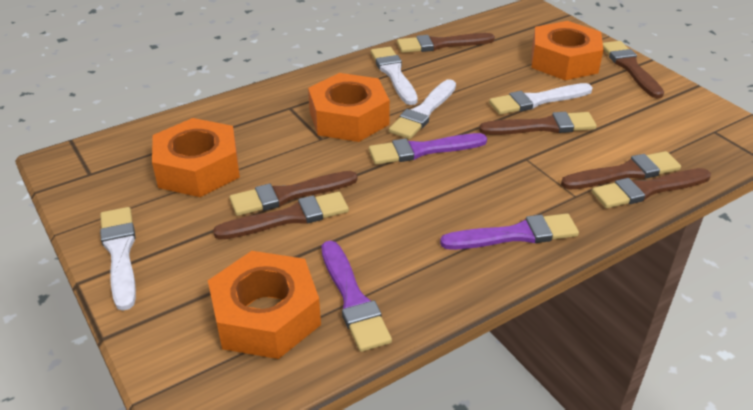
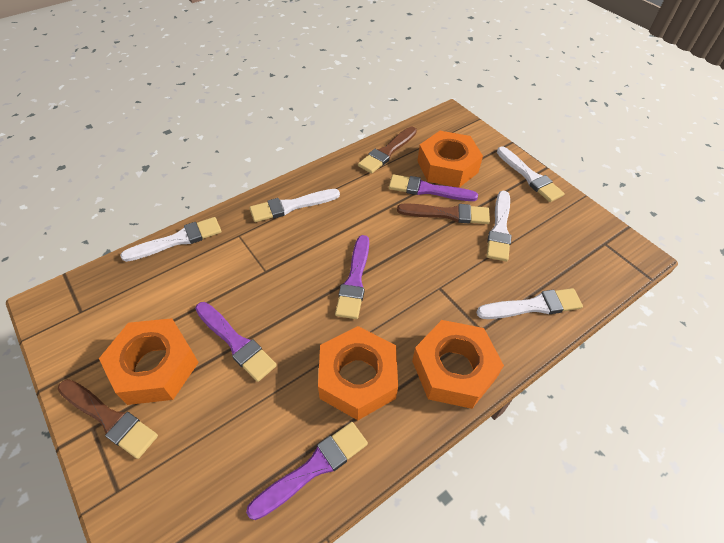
brown brush: [213,192,349,240] [229,171,357,216] [397,33,495,53] [479,112,597,135] [561,151,681,189] [592,168,711,208] [603,41,664,98] = 7 -> [58,379,158,459] [358,127,417,174] [397,203,490,224] = 3
purple brush: [321,241,392,352] [369,133,487,165] [440,213,579,250] = 3 -> [195,302,277,382] [246,422,368,520] [335,235,369,319] [389,174,478,201] = 4
white brush: [100,207,136,311] [371,47,418,105] [389,79,456,139] [489,83,593,115] = 4 -> [120,217,221,262] [249,189,340,222] [476,288,583,319] [486,191,512,262] [497,146,565,202] = 5

